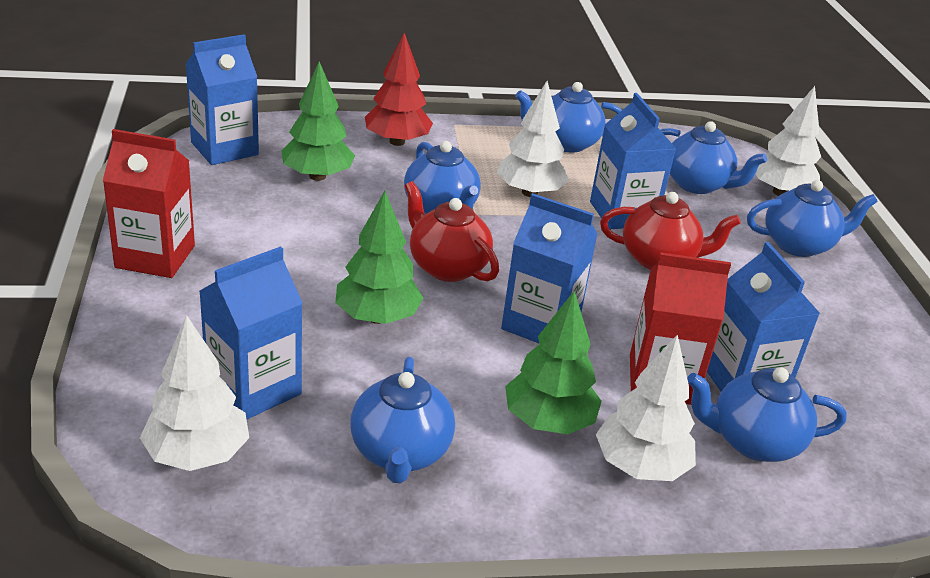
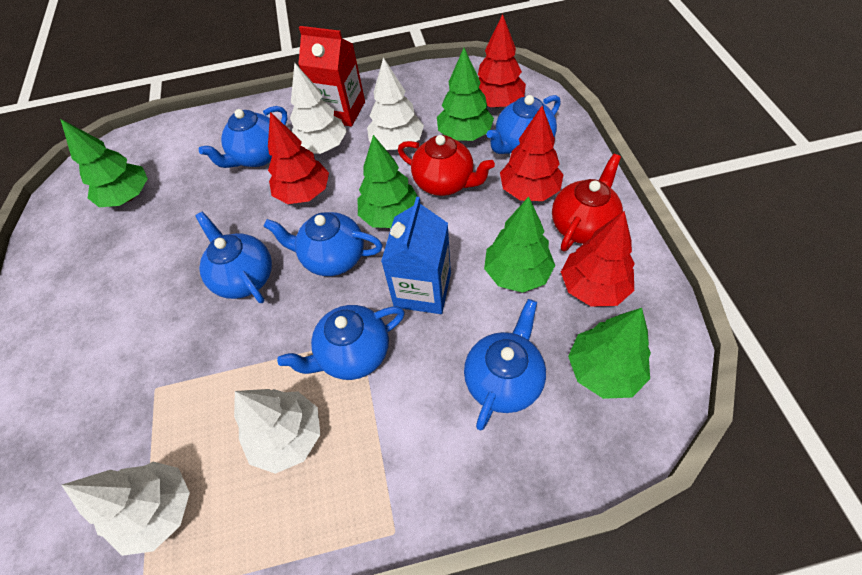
blue carton: [185,34,259,165] [199,246,302,419] [501,193,598,343] [590,93,676,229] [707,242,820,391] = 5 -> [381,197,451,314] = 1
green tree: [282,62,355,181] [335,191,423,324] [505,291,602,434] = 3 -> [60,119,148,207] [358,135,418,228] [437,48,494,141] [484,196,555,293] [568,308,651,399] = 5
red carton: [103,129,195,278] [630,252,731,405] = 2 -> [298,26,365,127] = 1
red tree: [365,33,433,146] = 1 -> [268,112,329,204] [478,14,526,108] [500,106,564,201] [561,211,635,307] = 4

